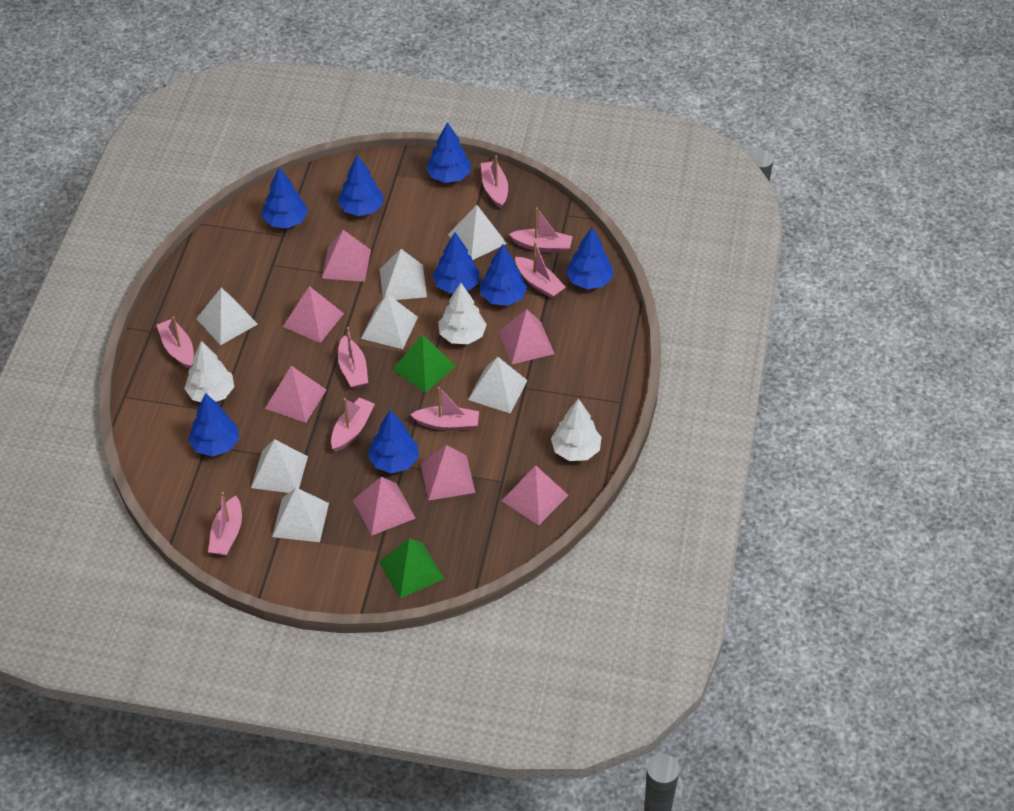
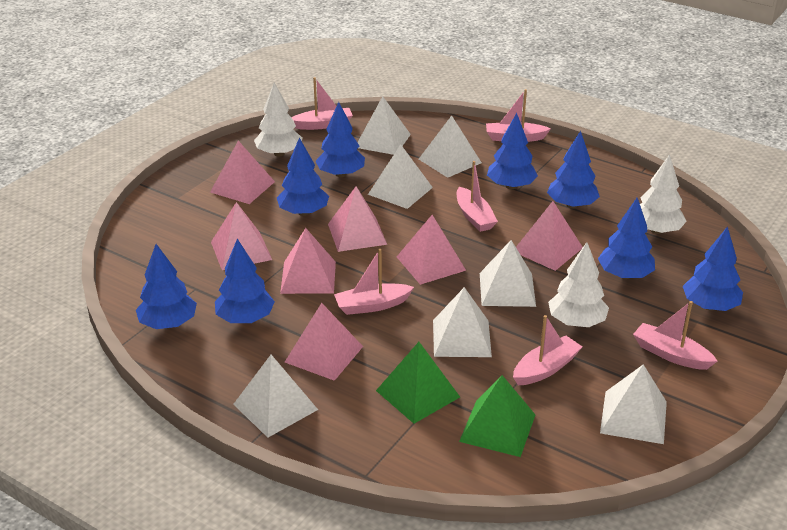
pink boat: [157,316,194,369] [208,492,242,556] [331,397,375,451] [338,327,368,389] [410,387,479,431] [481,156,508,208] [509,207,573,253] [515,242,566,299] = 8 -> [291,77,353,130] [334,249,414,315] [456,161,498,232] [486,89,551,142] [513,315,582,385] [633,301,717,370] = 6

